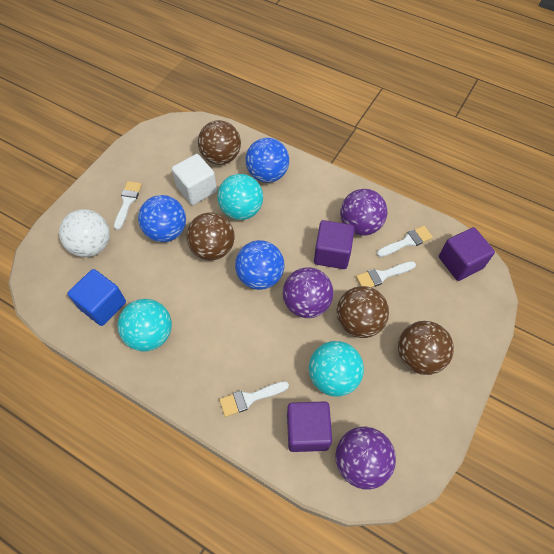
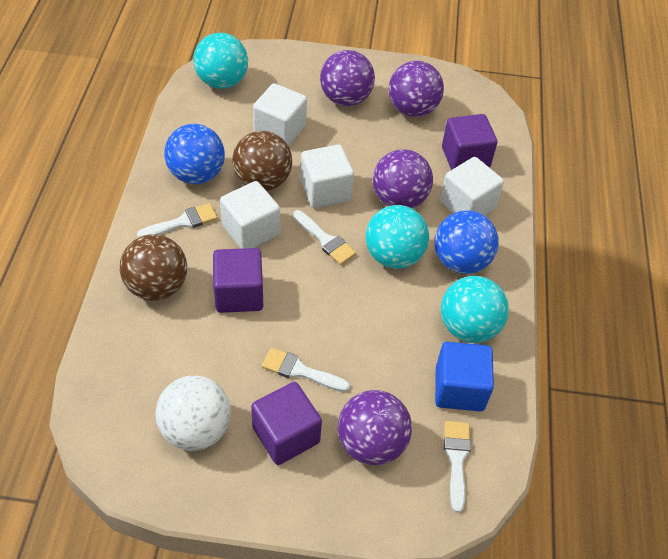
blue ball: [138,195,186,242] [235,240,284,290] [246,138,289,183] = 3 -> [164,124,225,184] [435,210,499,274] = 2
brown ball: [186,212,235,261] [198,120,241,165] [337,286,389,338] [398,321,454,375] = 4 -> [120,234,187,301] [232,131,292,191] = 2
purple ball: [283,267,333,318] [335,427,396,490] [340,189,387,236] = 3 -> [320,50,375,106] [338,390,412,465] [373,149,433,208] [388,61,444,117] = 4
white cube: [172,154,217,205] = 1 -> [220,181,280,249] [253,83,307,146] [301,144,354,208] [440,157,504,215] = 4

